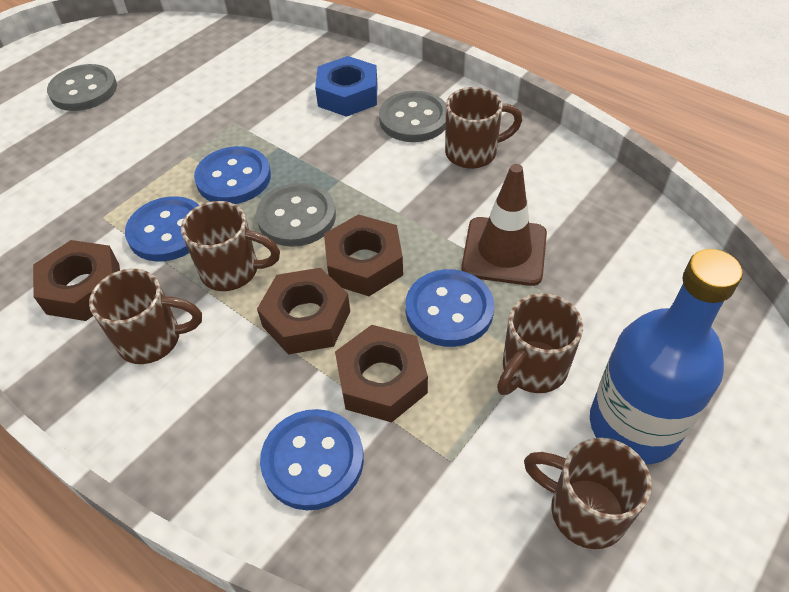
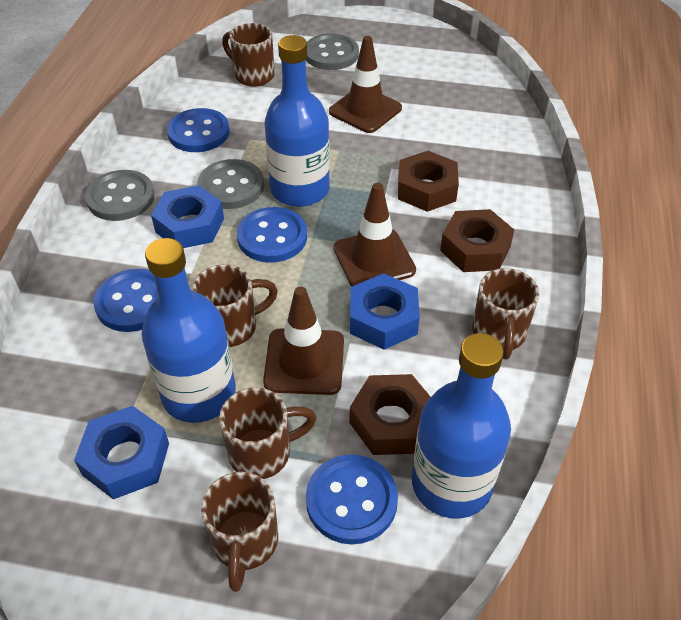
blue bottle: [590,249,743,464] = 1 -> [142,238,236,423] [265,35,330,207] [412,333,511,519] = 3
blue nut: [315,56,378,117] = 1 -> [74,406,169,499] [151,185,224,248] [350,273,420,350] = 3
brown nut: [33,240,120,321] [257,268,350,355] [324,214,403,296] [335,325,428,423] = 4 -> [349,374,431,455] [398,151,459,212] [440,209,514,272] = 3
brown traffic cone: [461,164,547,286] = 1 -> [263,286,344,395] [329,36,402,133] [333,183,416,287] = 3

